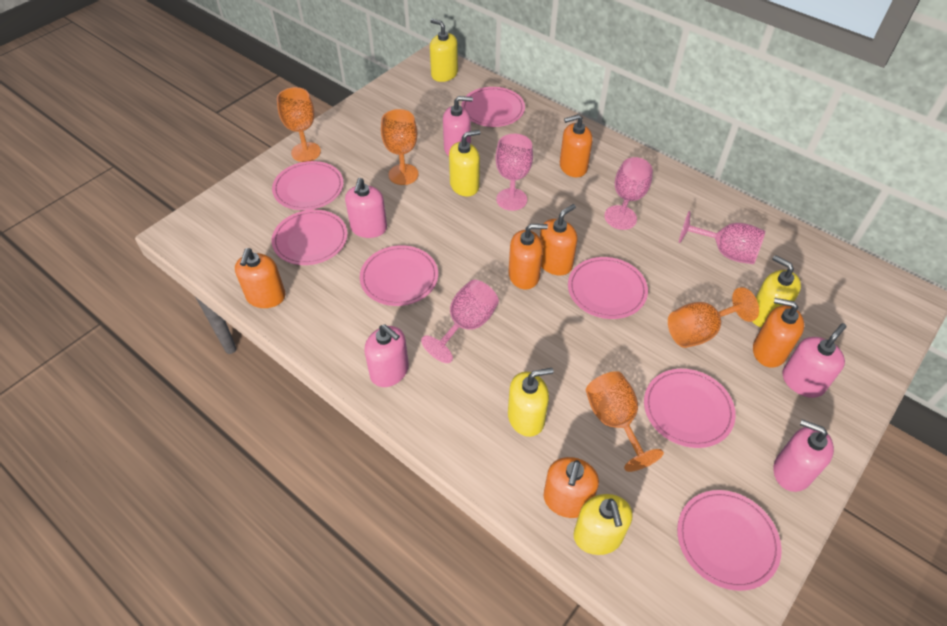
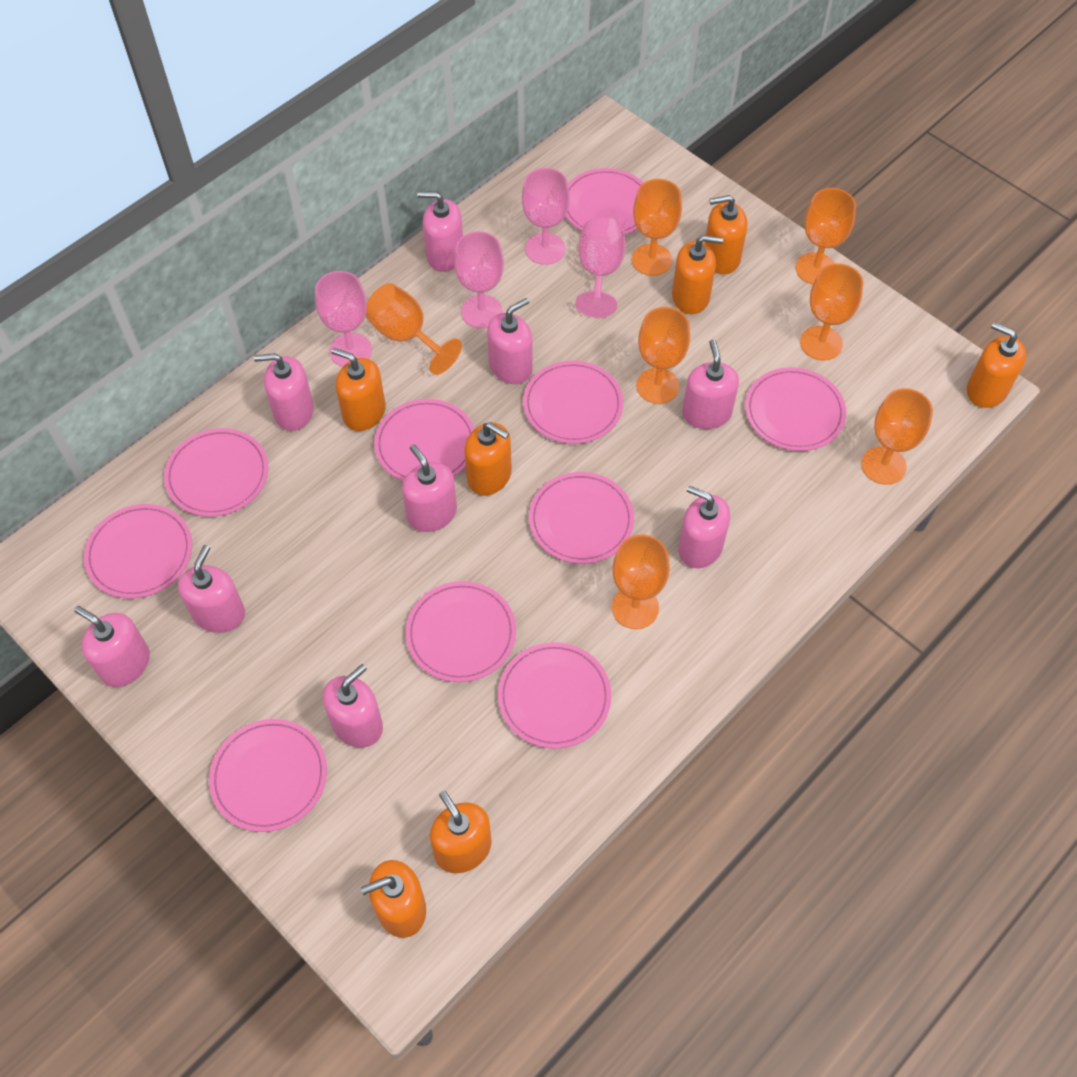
orange goblet: [277,87,321,162] [381,109,419,185] [586,371,664,472] [668,287,759,348] = 4 -> [365,283,462,375] [612,535,670,629] [632,179,682,276] [636,307,690,404] [796,188,856,284] [800,263,863,361] [861,388,933,485] = 7
orange soap dispenser: [235,248,286,308] [508,224,548,289] [540,204,577,276] [544,457,599,518] [560,114,593,177] [753,298,804,368] = 6 -> [331,348,386,431] [361,860,426,938] [430,791,492,873] [464,422,512,496] [672,235,723,314] [705,195,748,274] [967,322,1026,408] = 7
pink plate: [271,210,348,265] [272,161,344,210] [360,245,438,306] [461,87,525,127] [568,257,648,319] [644,369,736,448] [677,490,782,591] = 7 -> [84,504,192,599] [164,428,269,517] [209,719,327,832] [374,399,475,481] [406,581,516,682] [498,642,611,749] [523,361,623,444] [529,472,634,564] [565,168,643,234] [745,367,846,451] = 10
pink soap dispenser: [345,178,387,238] [364,325,409,387] [443,96,473,156] [774,419,834,492] [783,323,847,398] = 5 -> [74,606,150,687] [178,545,245,633] [254,353,314,431] [323,664,383,748] [402,444,457,532] [417,191,463,272] [487,298,533,384] [678,486,730,568] [682,339,739,429] = 9
yellow soap dispenser: [430,19,458,82] [449,130,480,196] [508,368,554,437] [574,494,633,555] [752,255,801,328] = 5 -> none = 0

